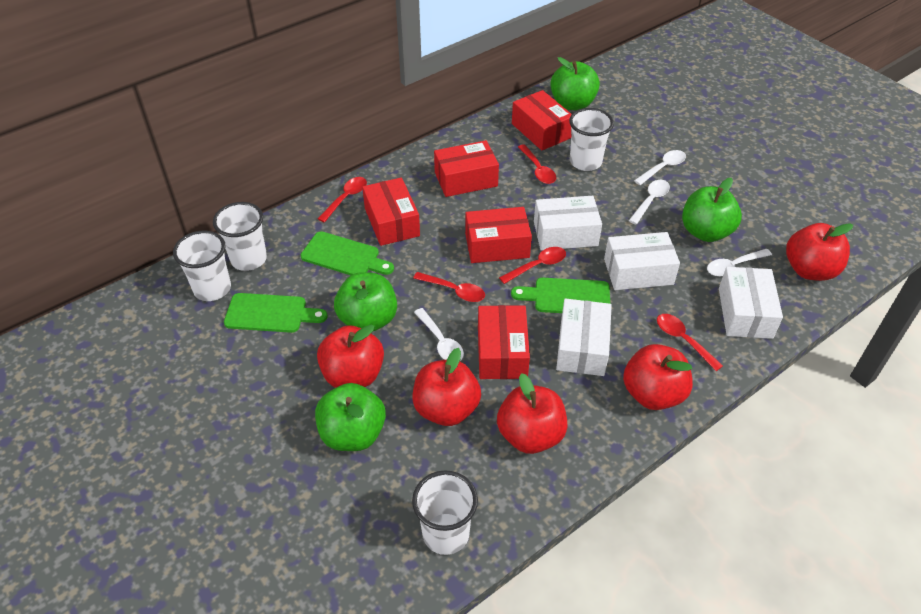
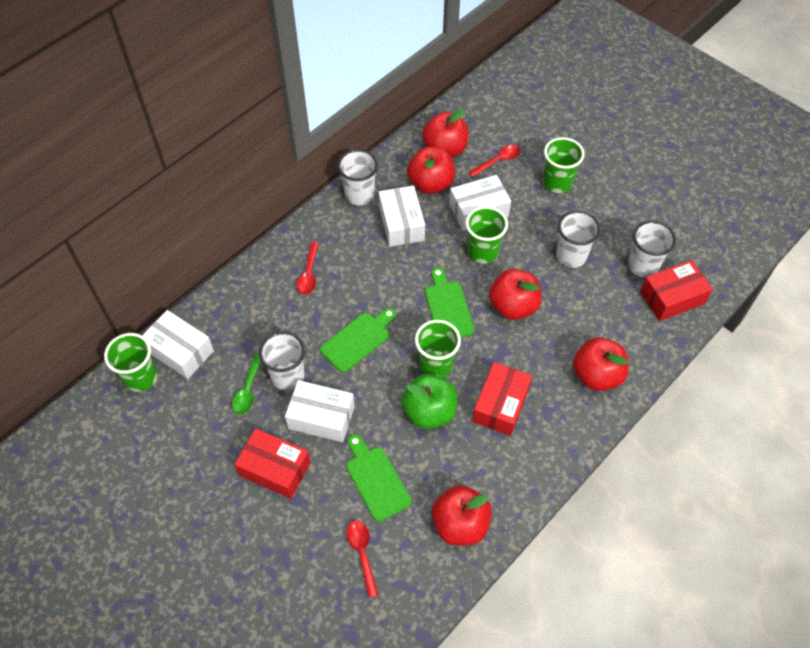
green apple: [315,383,386,451] [334,272,397,332] [550,57,600,110] [682,178,742,242] = 4 -> [401,374,457,429] = 1
green cup: none = 0 -> [104,333,158,392] [415,320,461,378] [466,206,508,263] [543,137,585,193] = 4
green spoon: none = 0 -> [232,354,261,414] = 1
red box: [362,177,420,246] [434,140,499,197] [465,207,532,263] [478,305,530,379] [512,90,572,151] = 5 -> [234,428,311,499] [472,362,532,436] [640,260,713,321] = 3
red spoon: [318,177,367,222] [413,272,485,302] [499,247,566,284] [518,144,556,184] [657,314,723,371] = 5 -> [297,242,319,295] [346,520,379,598] [468,145,521,177] = 3
white spoon: [414,308,464,361] [629,180,670,224] [634,150,686,185] [707,249,772,276] = 4 -> none = 0

